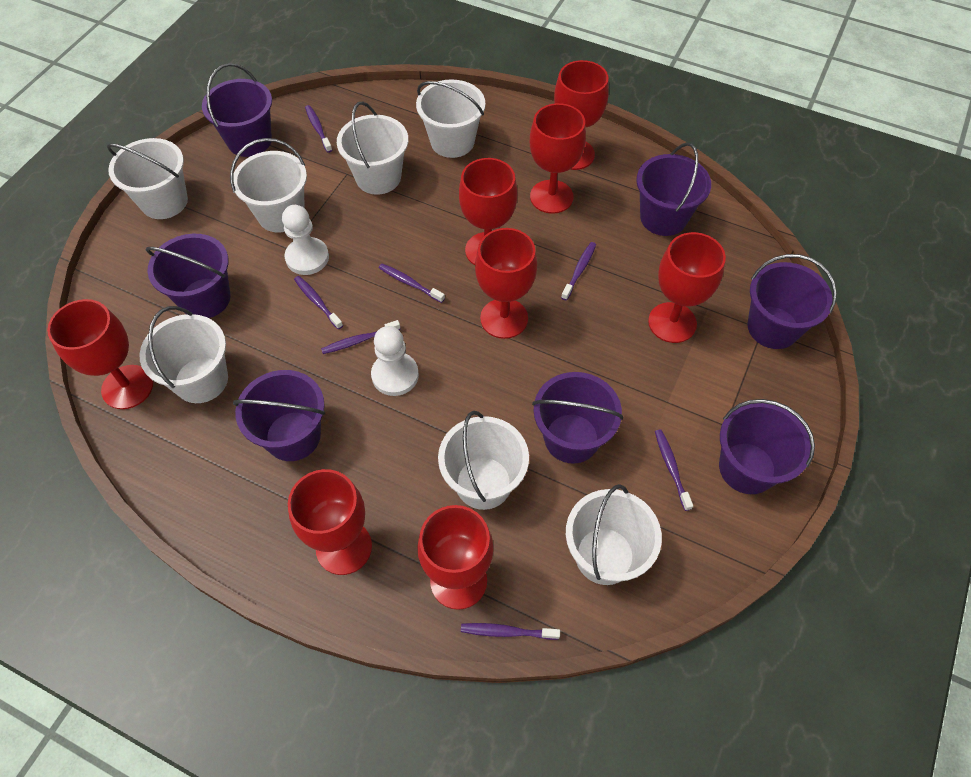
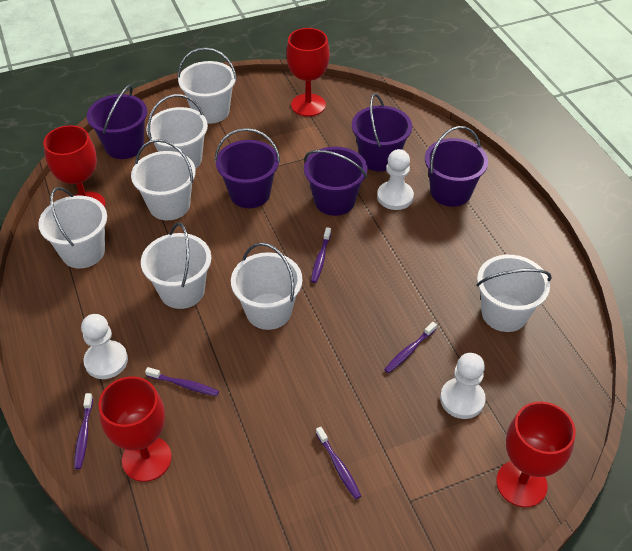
purple bucket: [146,234,230,318] [202,63,272,157] [233,370,325,461] [532,372,623,464] [636,143,711,236] [719,399,815,494] [747,254,837,349] = 7 -> [87,85,147,159] [215,128,280,208] [304,146,367,216] [352,94,412,172] [425,126,488,207] = 5
purple toothbrush: [294,276,343,329] [305,105,332,153] [321,320,400,354] [379,264,445,303] [461,623,560,640] [561,242,596,301] [655,429,693,511] = 7 -> [74,393,93,469] [145,367,219,396] [311,227,331,283] [316,427,361,499] [384,322,437,373] = 5
red goblet: [47,299,153,409] [288,469,372,575] [417,505,493,610] [459,158,517,265] [475,228,537,339] [530,103,586,214] [554,60,609,170] [648,232,726,343] = 8 -> [43,125,106,207] [99,376,172,482] [286,28,330,117] [496,401,576,507] = 4
white pawn: [282,205,329,275] [371,326,419,396] = 2 -> [81,314,128,379] [377,149,414,210] [440,353,486,419] = 3

